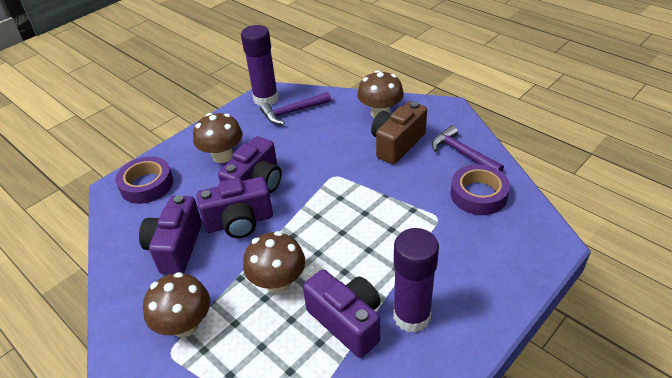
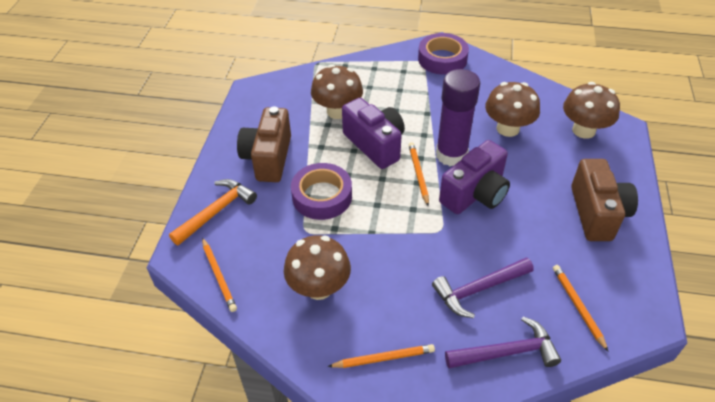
brown camera: [371,101,427,164] = 1 -> [237,106,291,182] [571,159,638,241] = 2
orange hammer: none = 0 -> [169,179,257,246] = 1
orange pencil: none = 0 -> [202,238,237,312] [327,344,435,368] [409,142,429,206] [553,265,609,352] = 4
purple camera: [139,195,202,274] [197,177,273,238] [218,136,282,193] [303,269,381,358] = 4 -> [342,98,405,169] [439,140,510,214] = 2
purple glue stick: [241,25,279,106] [393,228,439,333] = 2 -> [436,69,480,166] = 1

